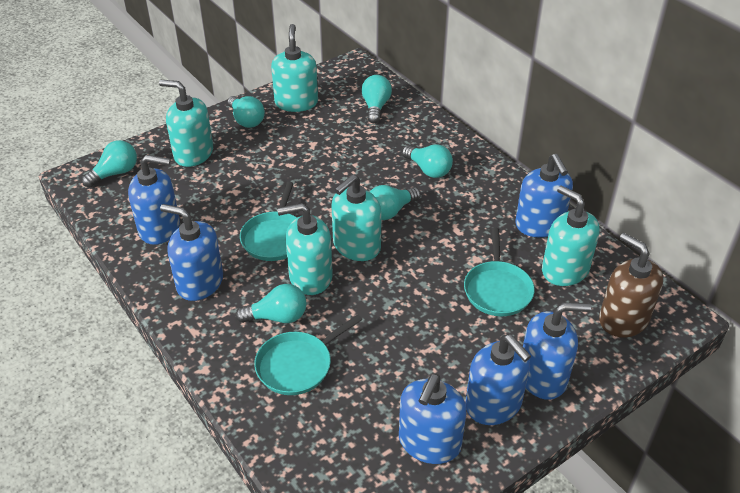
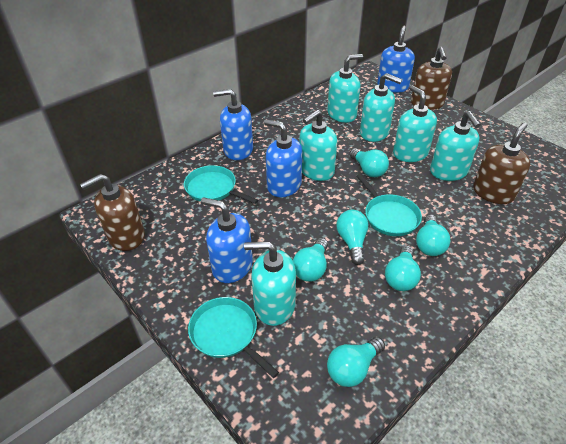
blue soap dispenser: [128,155,180,245] [160,204,223,301] [399,374,466,464] [465,334,531,425] [515,154,573,237] [523,303,591,400] = 6 -> [201,197,253,283] [213,89,253,160] [264,119,302,197] [377,26,415,93] = 4
brown soap dispenser: [599,233,663,337] = 1 -> [80,174,145,251] [411,47,452,110] [473,122,530,204] = 3
turquoise soap dispenser: [159,80,213,167] [271,24,318,112] [277,203,333,295] [331,175,382,261] [542,185,600,286] = 5 -> [244,241,296,326] [299,110,337,181] [327,54,363,123] [360,73,402,142] [393,85,437,162] [430,111,481,181] = 6

